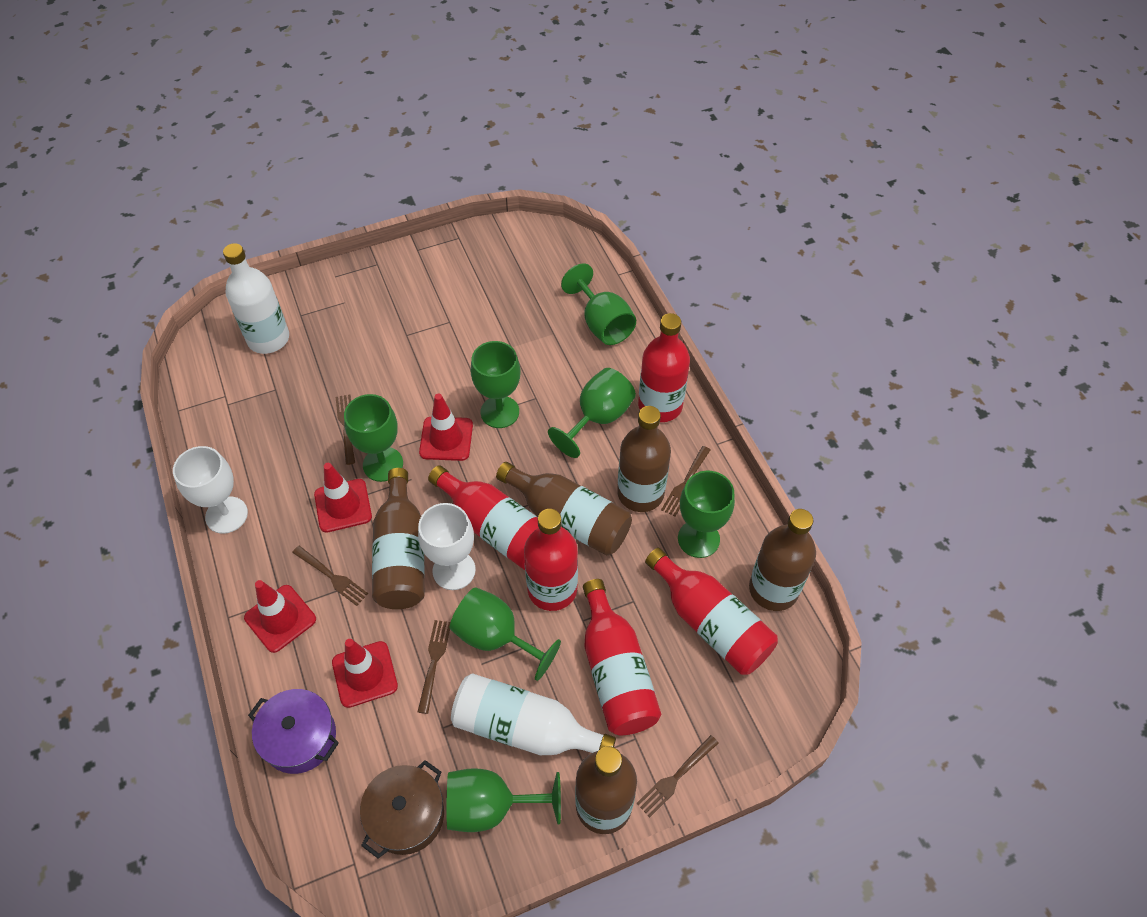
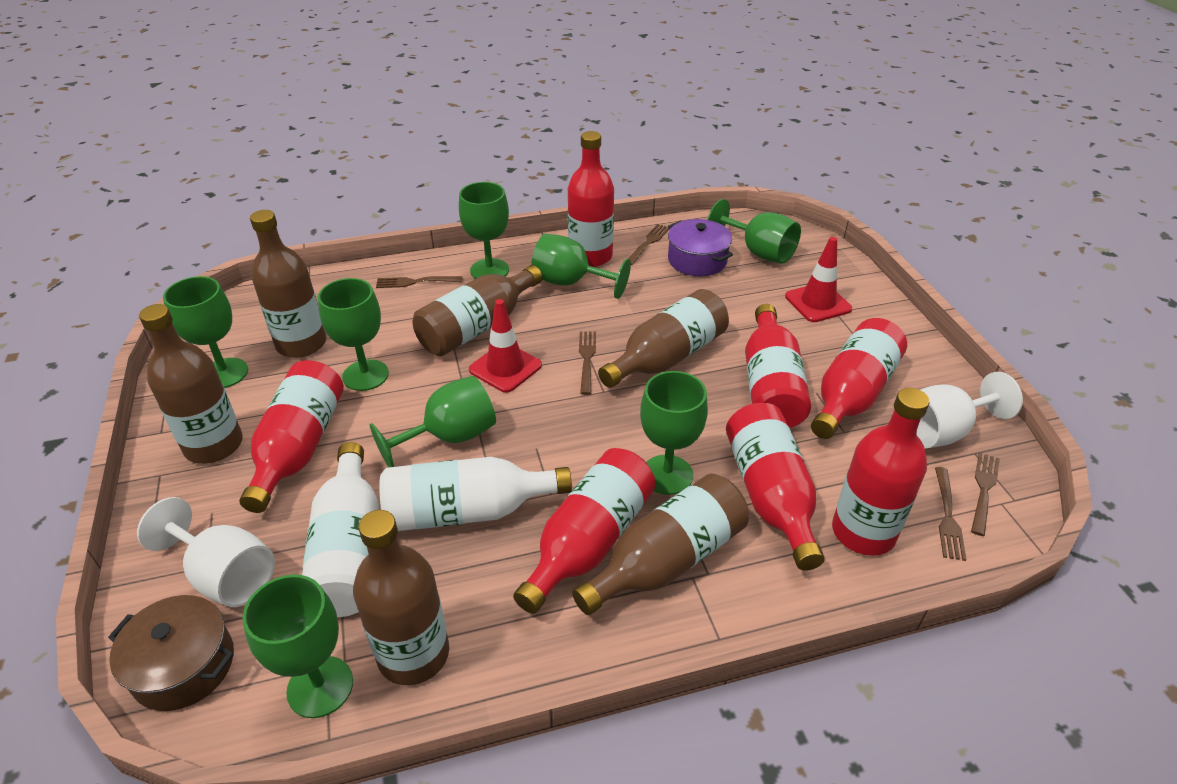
brown bottle: [372,468,425,609] [496,462,632,556] [575,746,637,834] [617,406,671,512] [749,509,816,611] = 5 -> [139,304,243,464] [250,210,326,358] [353,510,449,685] [413,265,542,356] [572,474,749,615] [598,289,729,388] = 6
green goblet: [344,394,403,482] [446,768,561,832] [450,587,561,681] [471,341,520,428] [548,368,636,458] [561,263,636,345] [678,471,735,558] = 7 -> [163,276,248,388] [243,574,353,718] [318,278,389,391] [370,376,496,467] [459,182,509,279] [531,234,631,299] [640,371,708,495] [707,199,801,264] = 8
red bottle: [428,465,539,570] [524,509,578,611] [583,579,661,735] [638,313,690,422] [645,548,778,675] = 5 -> [239,360,344,513] [513,448,656,614] [568,131,614,267] [726,403,825,571] [745,304,811,428] [811,318,907,439] [832,388,930,556] = 7
red traffic cone: [244,580,316,653] [314,463,372,533] [332,639,398,708] [419,393,473,461] = 4 -> [469,299,542,393] [785,237,852,322] = 2

